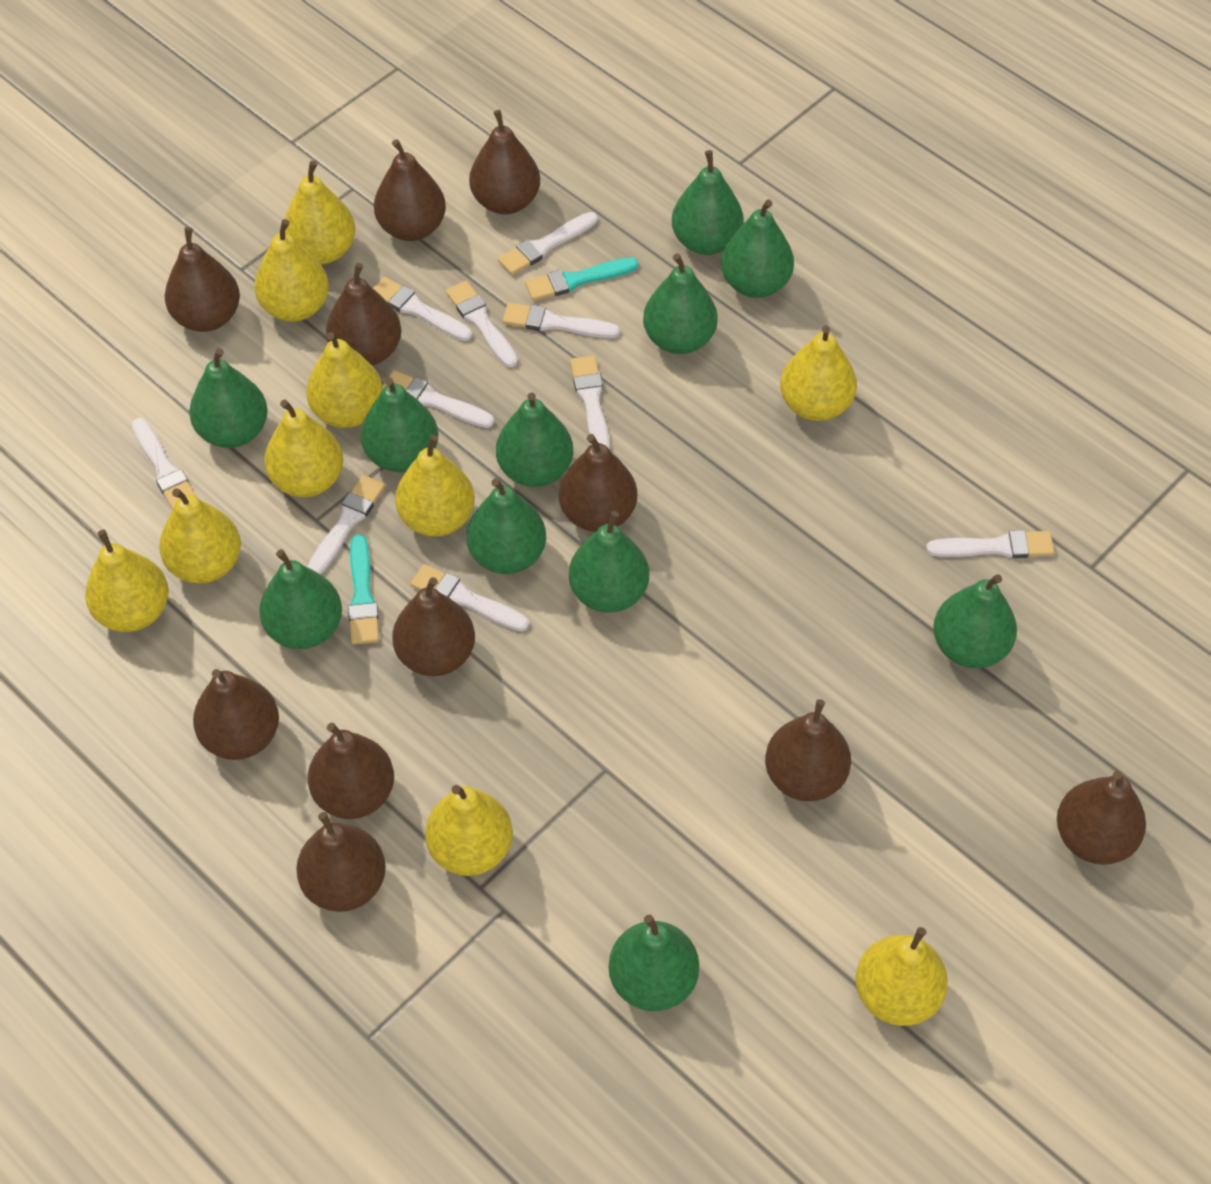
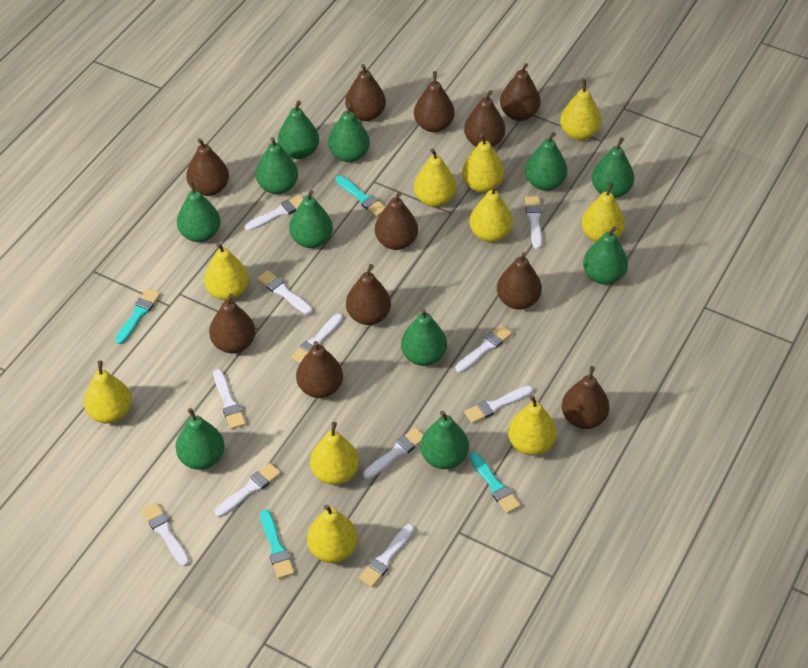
turquoise brush: [348,534,379,645] [525,257,638,301] = 2 -> [115,289,160,344] [260,509,294,579] [336,175,385,217] [469,452,521,514] = 4
white brush: [132,418,197,510] [308,475,385,575] [373,277,472,341] [382,370,494,428] [410,564,529,632] [446,281,518,368] [498,212,597,275] [503,303,620,338] [570,356,610,448] [926,530,1054,558] = 10 -> [142,502,189,566] [213,369,246,429] [215,463,281,517] [245,195,303,231] [257,270,313,315] [291,314,343,363] [359,524,414,587] [363,428,423,479] [456,325,512,373] [464,386,533,424] [525,196,542,249] = 11

